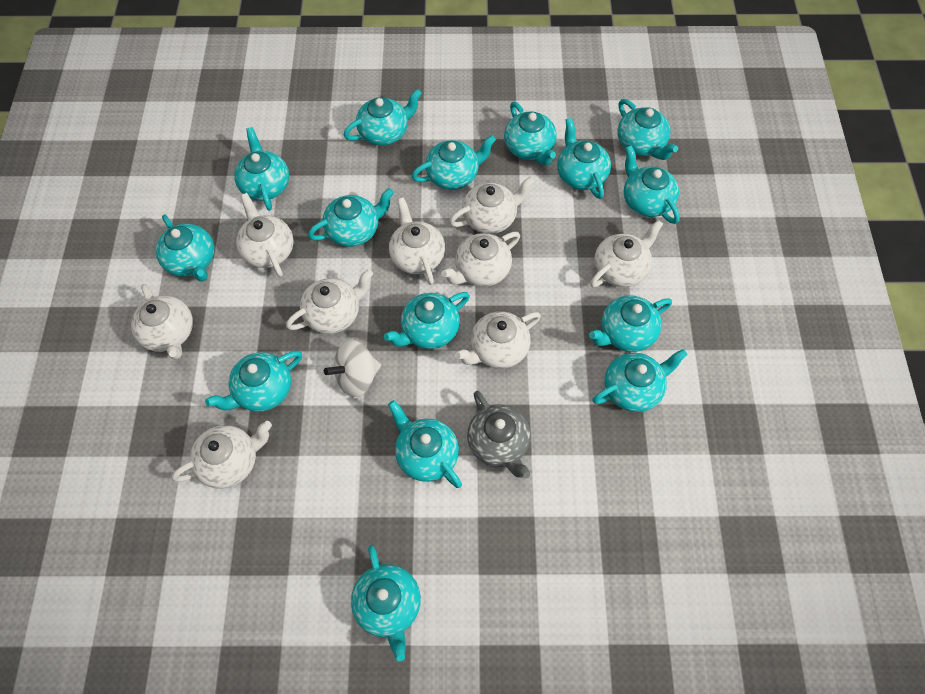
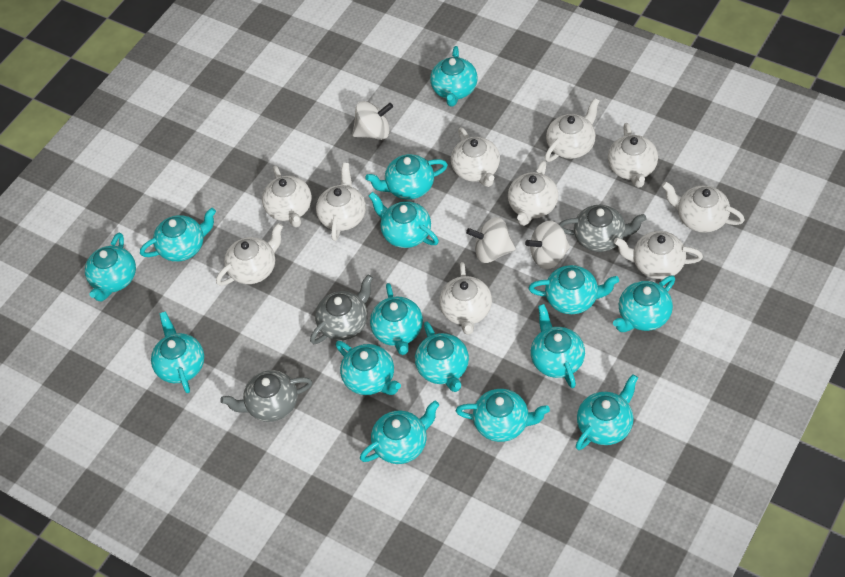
grey teapot: [467,391,531,479] = 1 -> [220,370,313,422] [310,275,373,344] [559,205,647,252] = 3
white spinning top: [324,340,381,397] = 1 -> [352,101,393,140] [466,217,516,263] [525,221,570,269] = 3
white teapot: [131,284,193,360] [172,421,272,489] [236,193,293,277] [286,269,373,334] [389,197,445,285] [441,232,520,287] [449,176,535,234] [455,311,541,369] [590,220,663,287] = 9 -> [216,223,283,286] [262,166,312,227] [316,163,366,241] [439,262,492,335] [451,127,500,187] [508,161,558,226] [545,98,599,162] [608,123,658,188] [614,231,703,279] [662,182,745,233] = 10

